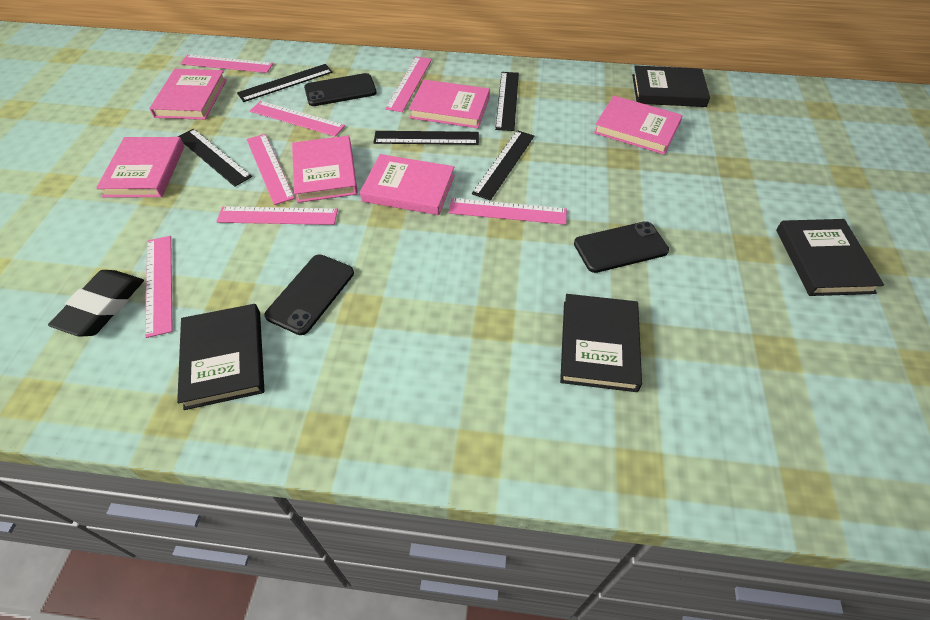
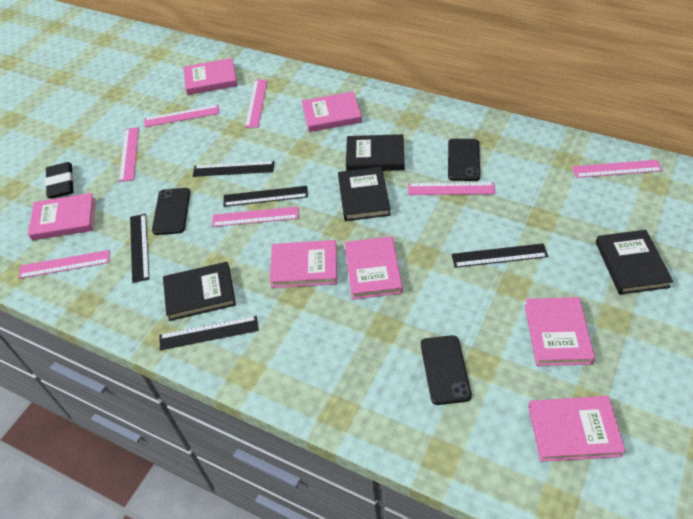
pink book: [96,137,184,198] [149,69,227,120] [292,136,358,203] [360,154,455,215] [409,79,490,128] [594,96,683,155] = 6 -> [28,193,96,240] [183,58,237,95] [270,240,337,288] [302,91,362,132] [345,236,402,300] [525,297,595,366] [528,396,626,462] = 7

